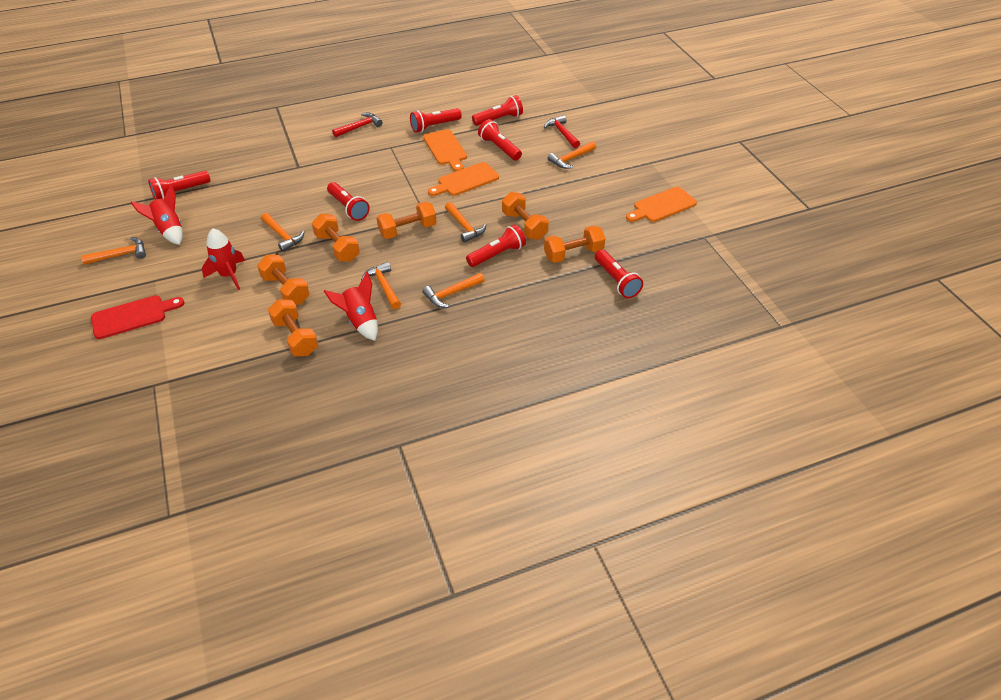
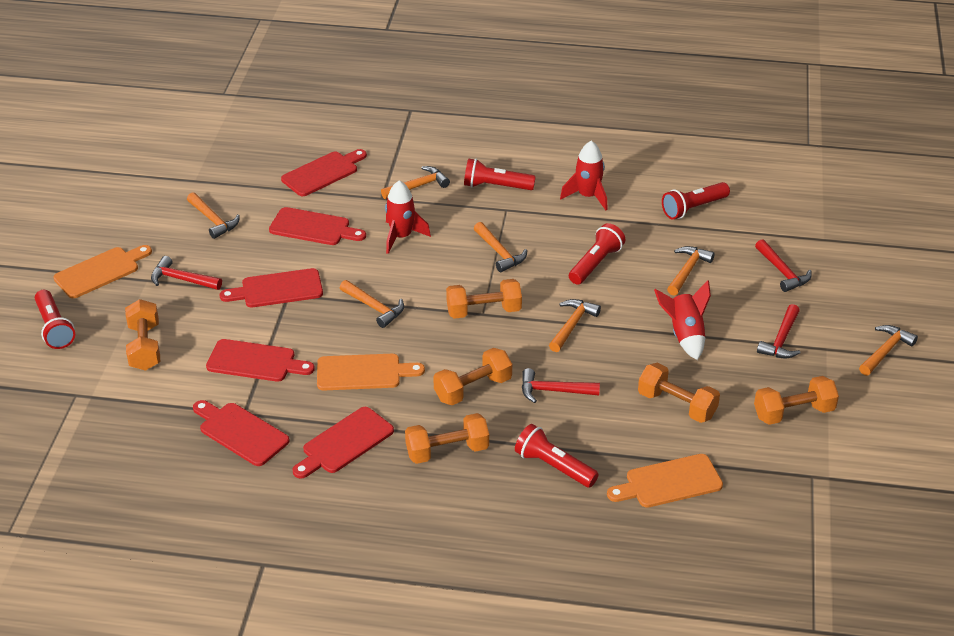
orange hammer: [81,237,146,265] [261,213,304,252] [361,262,401,309] [422,273,484,308] [445,202,486,243] [547,141,596,169] = 6 -> [187,192,240,239] [340,280,404,328] [381,166,450,199] [474,222,527,272] [549,299,601,352] [667,246,715,296] [859,325,918,376] = 7
red cutting board: [91,295,184,339] = 1 -> [193,400,290,466] [206,339,315,382] [220,268,323,307] [269,207,366,245] [281,149,367,196] [292,407,394,478] = 6
red flashlight: [148,171,210,200] [327,182,370,221] [410,108,462,133] [466,224,526,267] [472,95,523,126] [478,119,522,161] [595,249,643,298] = 7 -> [35,290,75,349] [464,158,536,190] [515,424,599,488] [569,223,625,285] [662,182,730,219] = 5
red hammer: [332,113,383,138] [544,115,580,148] = 2 -> [151,256,222,290] [522,368,600,403] [755,239,812,292] [757,304,800,358] = 4

